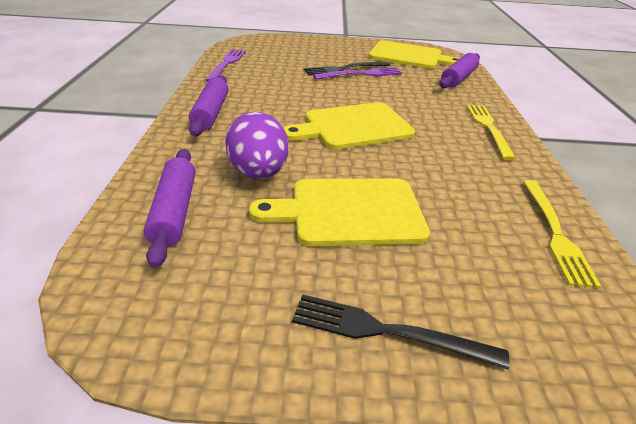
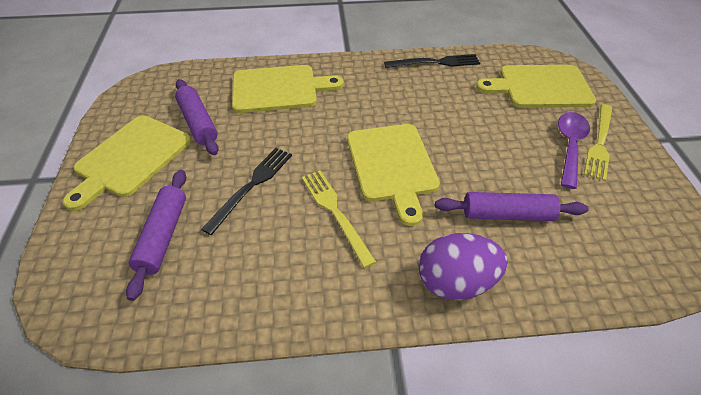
purple fork: [205,49,246,82] [313,67,402,79] = 2 -> none = 0
purple spoon: none = 0 -> [558,112,590,189] = 1
yellow cutting board: [249,178,430,246] [284,102,415,150] [368,40,460,69] = 3 -> [63,115,191,211] [232,65,344,113] [347,124,440,226] [476,65,596,108] = 4

